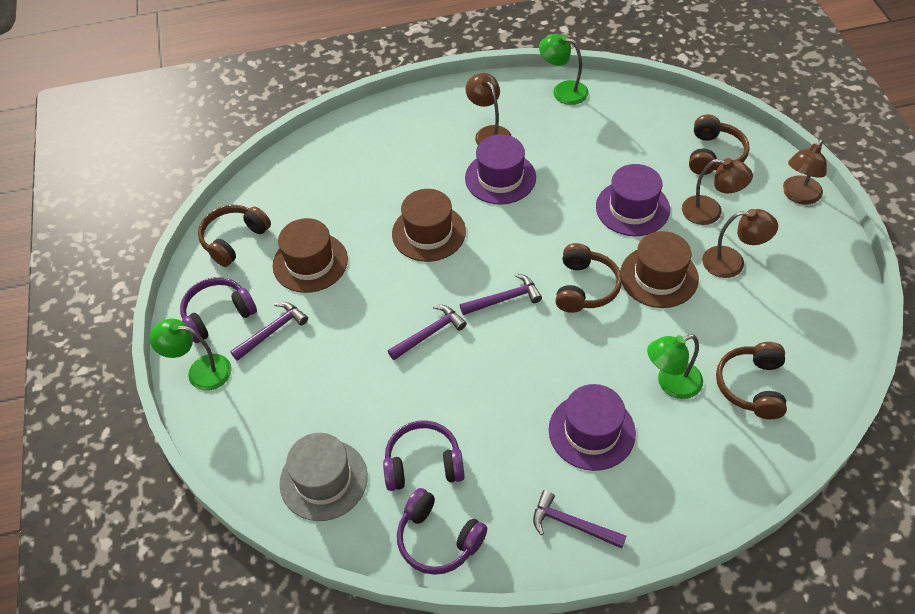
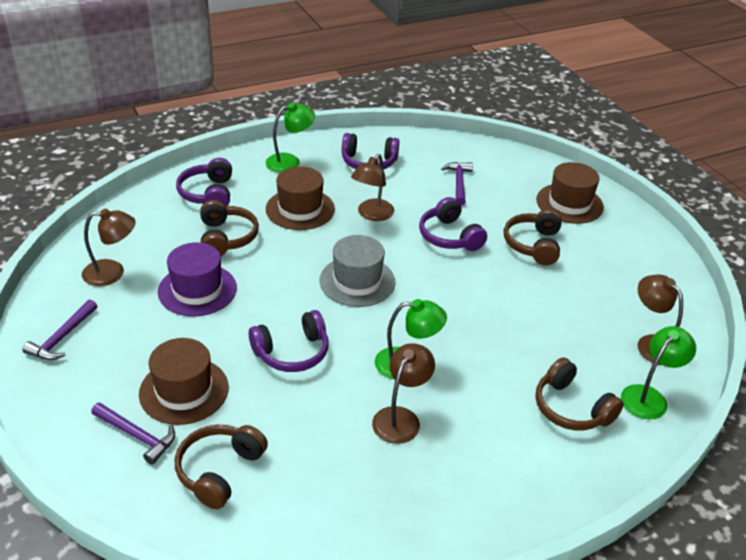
purple hammer: [230,302,308,361] [388,305,467,360] [460,273,542,315] [533,490,626,549] = 4 -> [22,300,97,360] [91,402,175,465] [441,162,473,206] = 3
purple hat: [465,135,536,204] [549,384,636,471] [596,164,670,236] = 3 -> [158,242,237,317] = 1
purple headphones: [180,277,257,343] [383,420,465,491] [397,488,487,575] = 3 -> [176,158,232,206] [249,310,329,372] [342,133,399,169] [419,197,487,251] = 4

